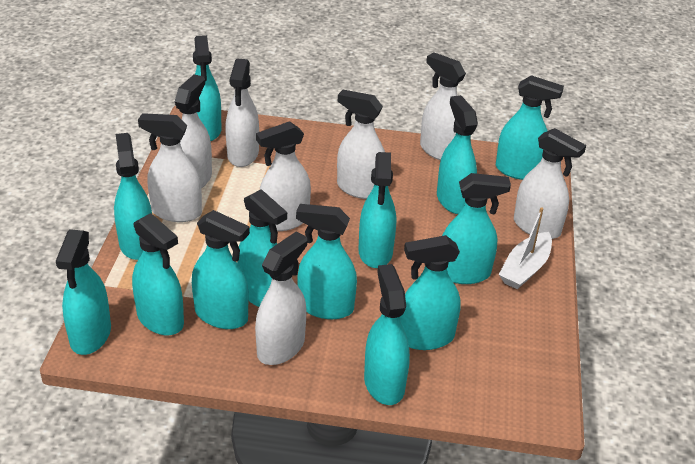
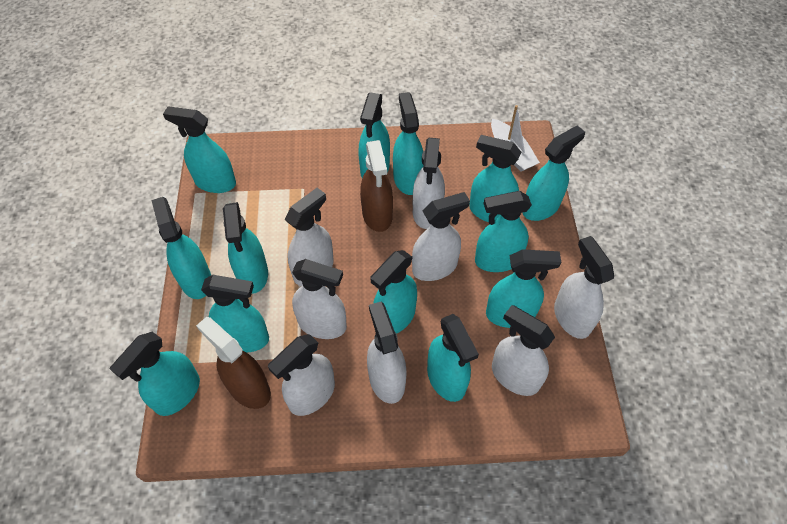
brown spray bottle: none = 0 -> [196,317,271,409] [360,140,393,232] = 2

